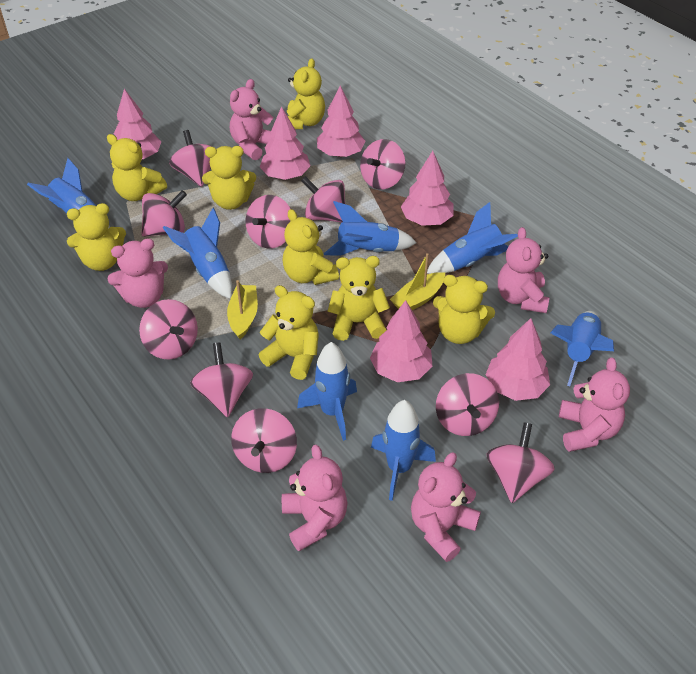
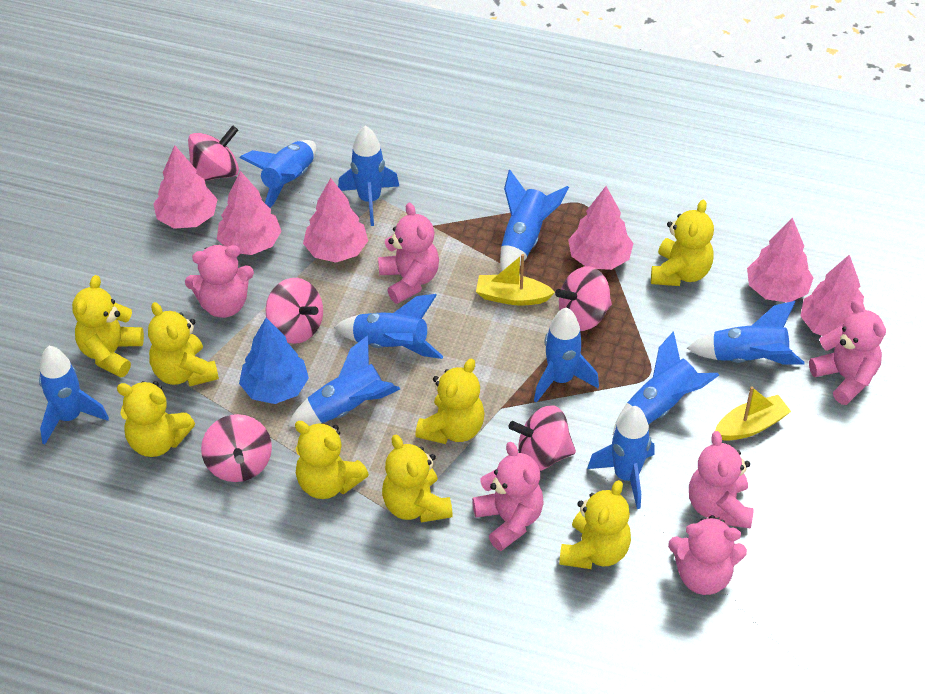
blue rocket: [27,158,110,228] [163,208,232,299] [297,342,357,441] [324,201,417,256] [371,400,436,501] [427,202,518,274] [550,311,614,386] = 7 -> [39,346,109,445] [239,140,317,208] [288,335,400,427] [334,294,444,359] [338,125,400,226] [500,170,569,271] [534,307,599,403] [587,406,654,509] [613,331,719,435] [687,301,805,365] = 10
blue tree: none = 0 -> [239,318,309,404] = 1
pink spinning top: [139,299,198,359] [141,190,187,237] [169,130,212,187] [190,342,253,417] [231,408,297,473] [246,195,290,249] [301,176,345,222] [360,139,406,190] [436,373,499,436] [487,422,555,503] = 10 -> [188,125,239,181] [201,414,272,482] [266,278,323,344] [509,406,576,471] [555,266,612,331] = 5

